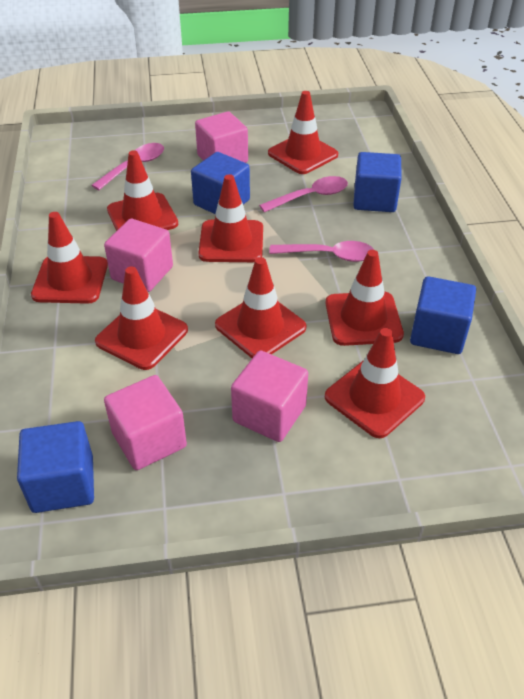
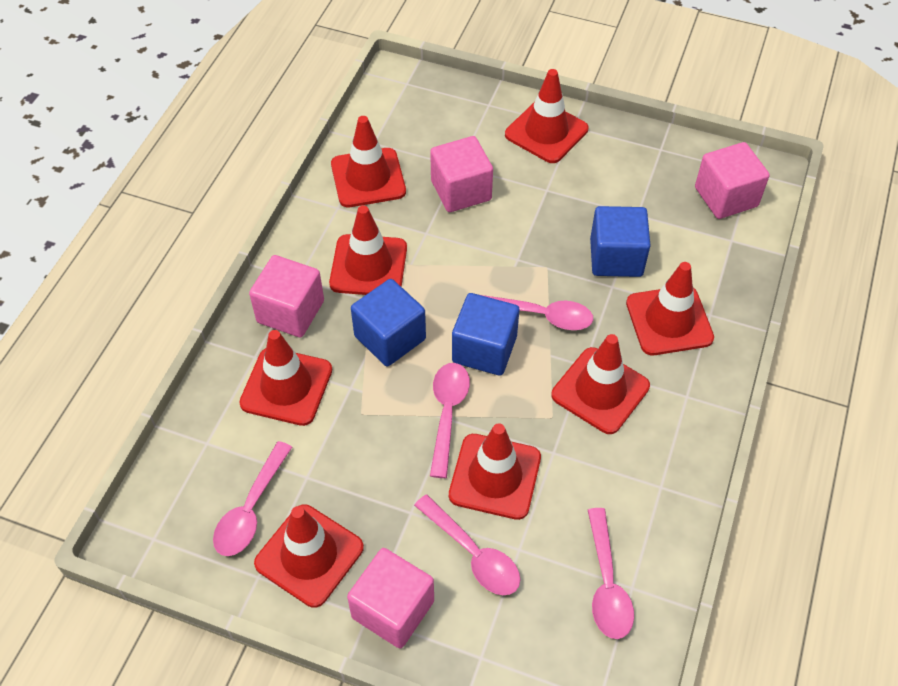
blue cube: [17,421,94,513] [191,152,250,214] [353,152,402,212] [410,276,476,354] = 4 -> [351,279,426,367] [452,293,519,376] [590,206,651,277] = 3
pink spoon: [91,143,164,190] [259,176,348,212] [269,241,374,262] = 3 -> [213,441,292,556] [414,495,520,595] [430,363,470,478] [482,295,593,330] [588,508,634,639] = 5

